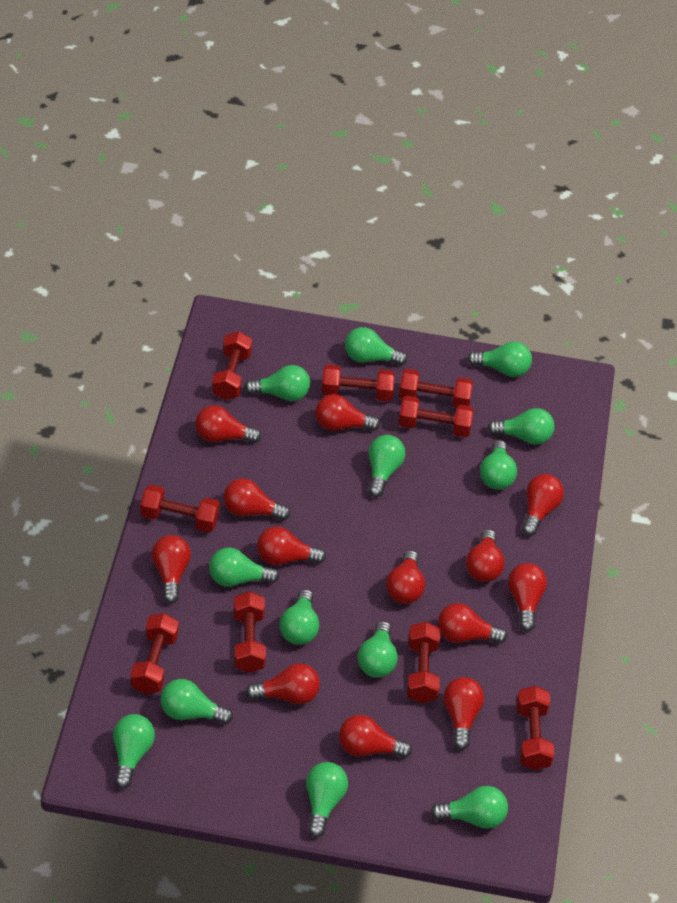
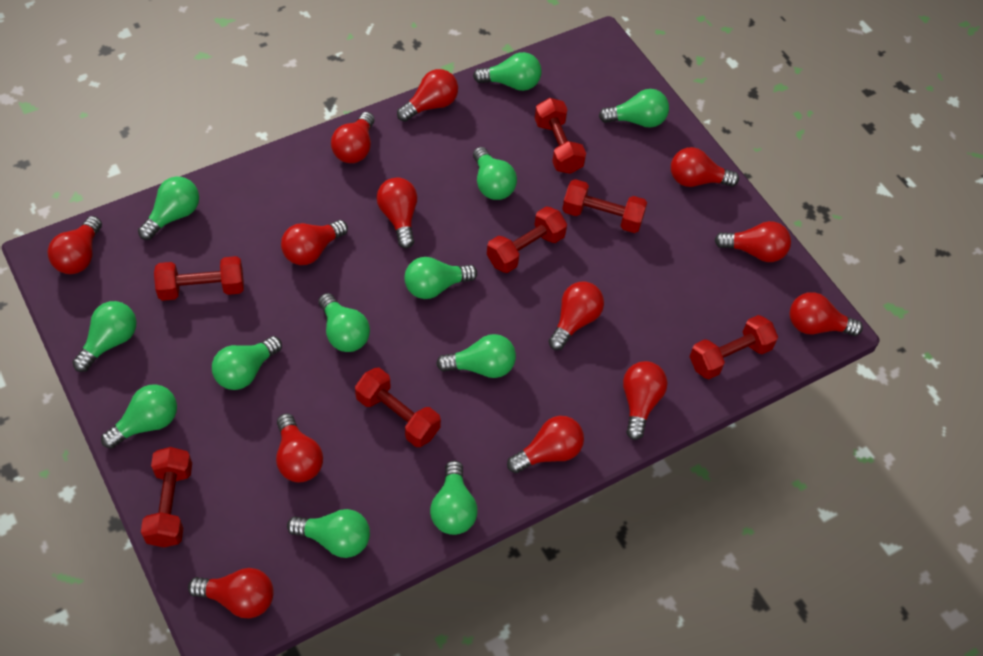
green light bulb: [113,714,155,789] [160,679,233,724] [209,547,279,587] [244,365,310,401] [279,589,319,645] [306,762,348,837] [345,327,407,366] [358,621,398,678] [368,435,406,497] [430,786,508,829] [467,342,532,377] [480,440,517,490] [487,408,555,445] = 13 -> [72,301,136,372] [101,384,177,449] [138,177,199,240] [212,336,282,390] [287,509,370,558] [319,293,370,352] [404,257,477,299] [430,461,478,535] [436,334,516,378] [473,52,541,91] [473,147,517,200] [599,89,669,128] = 12
red dumbbell: [130,613,179,694] [140,485,220,532] [212,331,252,400] [234,591,266,673] [321,364,395,401] [399,369,473,408] [399,396,474,437] [407,622,440,703] [516,686,554,770] = 9 -> [141,447,192,548] [154,256,244,301] [355,368,441,447] [487,206,567,273] [535,98,586,174] [562,179,647,233] [689,315,778,379] = 7

